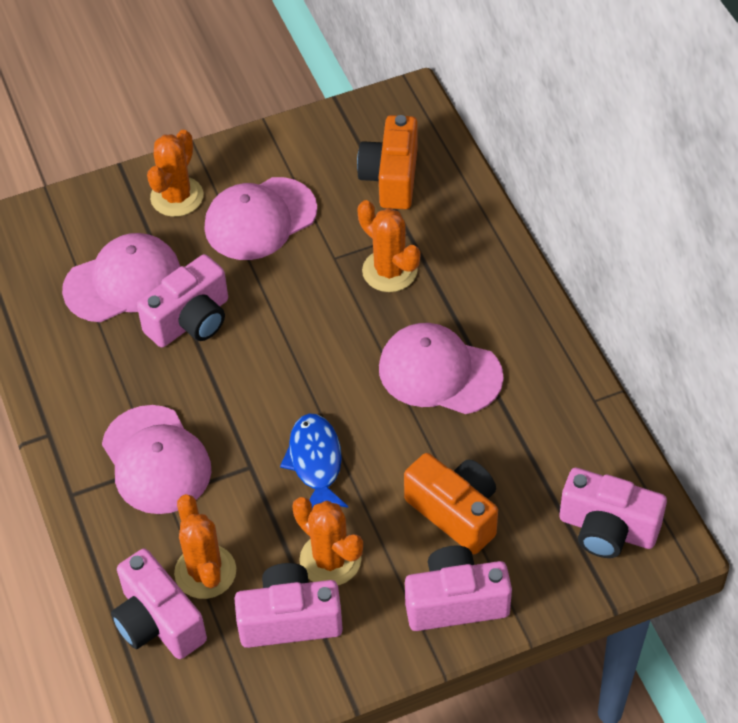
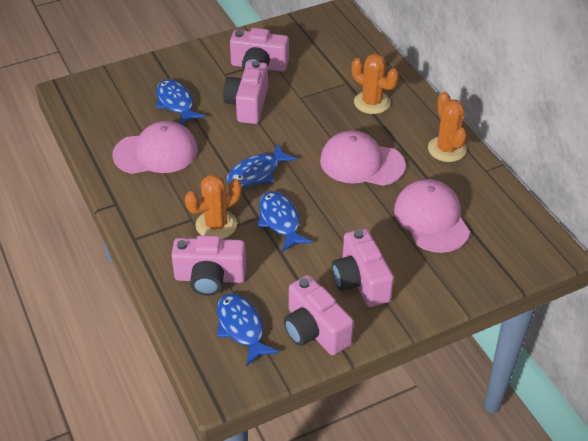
blue fish: [280,414,348,509] = 1 -> [156,79,205,125] [217,293,279,366] [226,144,297,187] [258,191,312,252] = 4
orange cactus: [147,130,203,217] [174,494,236,599] [292,497,363,585] [357,200,420,292] = 4 -> [185,174,242,239] [352,53,399,114] [428,92,467,162] = 3
orange camera: [357,115,418,209] [404,453,498,554] = 2 -> none = 0
pink cap: [62,233,180,322] [102,405,212,514] [204,177,317,260] [379,323,504,414] = 4 -> [112,121,198,174] [320,130,406,186] [394,179,470,253] = 3

